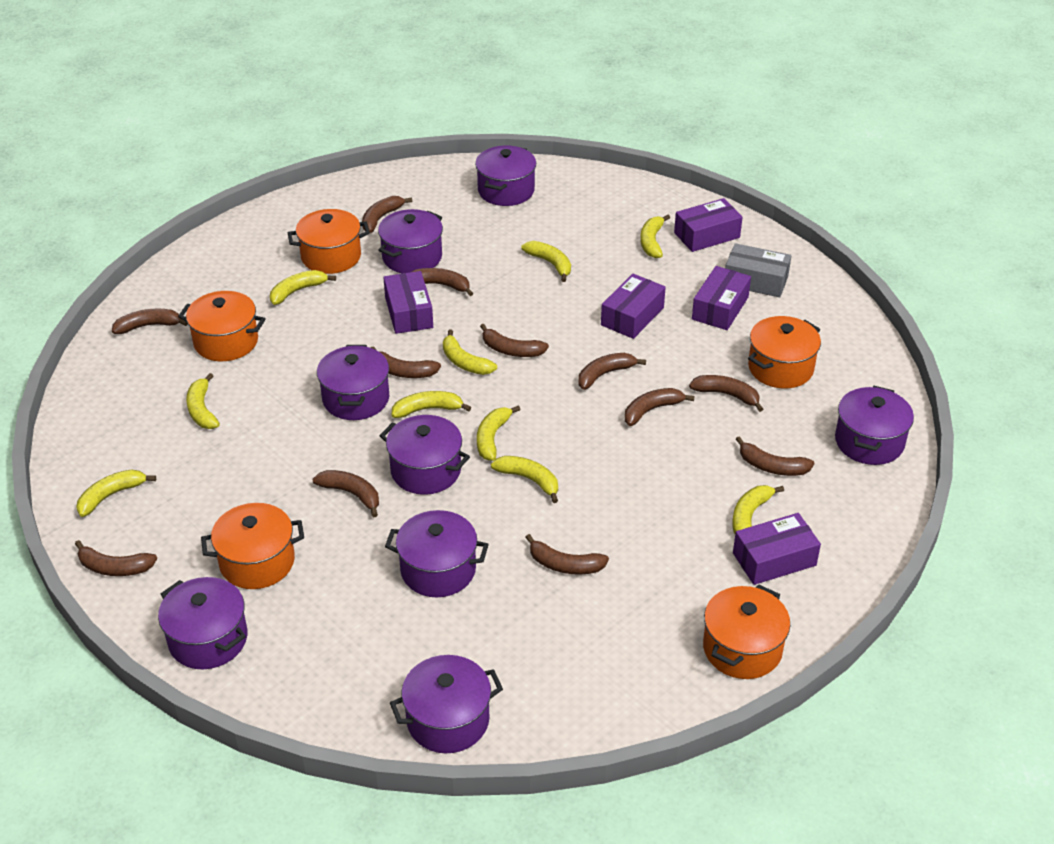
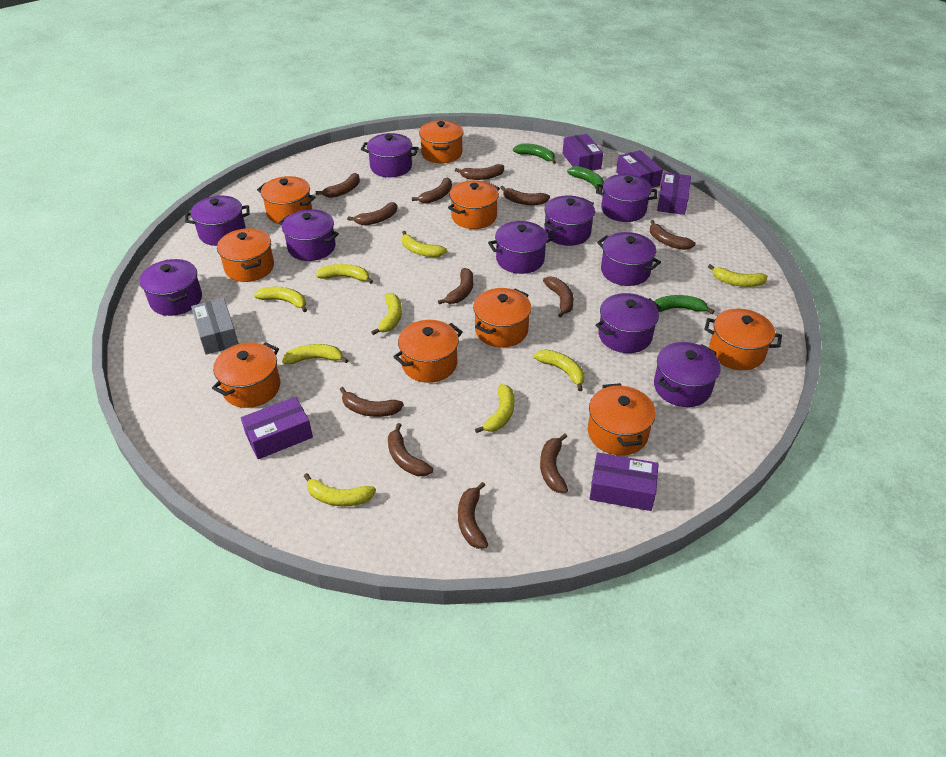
green banana: none = 0 -> [513,143,556,164] [567,166,604,192] [654,295,714,314] = 3
orange pot: [178,291,266,361] [201,503,304,589] [288,209,370,274] [703,584,790,679] [748,316,821,389] = 5 -> [212,342,280,408] [217,228,274,282] [257,176,316,224] [393,320,463,383] [419,120,463,163] [448,180,500,229] [473,288,532,348] [588,383,656,456] [704,309,782,370] = 9
purple pot: [158,577,247,669] [317,345,389,420] [378,209,443,273] [380,415,470,495] [385,510,489,597] [390,655,503,753] [475,146,536,206] [835,386,914,465] = 8 -> [140,259,202,316] [185,196,250,246] [279,209,339,261] [361,133,419,177] [488,221,554,274] [544,195,595,246] [596,174,657,222] [596,293,661,353] [597,232,661,286] [654,342,721,407] = 10
yellow banana: [76,470,156,517] [186,373,220,429] [270,270,336,305] [392,391,471,418] [443,329,497,375] [477,405,520,461] [491,456,558,503] [521,241,571,282] [640,215,670,258] [732,485,784,534] = 10 -> [254,287,307,312] [282,344,348,364] [304,473,376,506] [316,264,373,284] [371,293,402,335] [402,231,447,257] [475,384,515,433] [534,350,584,391] [708,264,768,287] = 9

